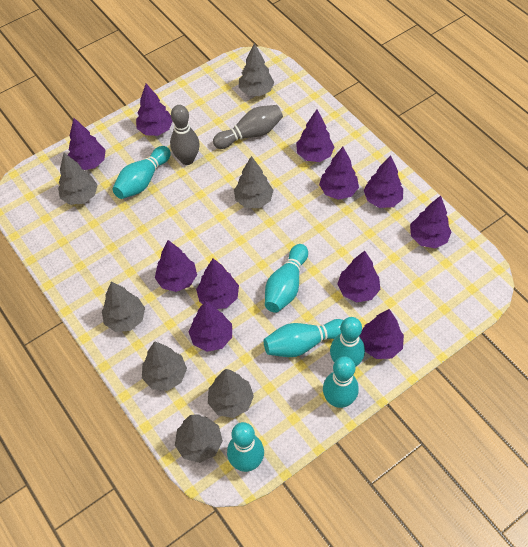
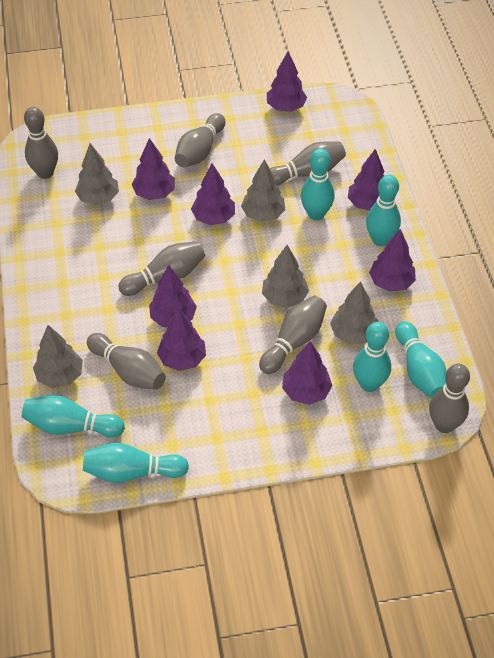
grey bowling pin: [170,105,200,165] [213,105,283,149] = 2 -> [24,107,58,179] [87,333,166,390] [118,241,205,296] [175,113,225,168] [259,296,327,374] [270,142,346,186] [429,364,470,433] = 7
grey tree: [58,153,98,205] [102,281,145,332] [142,341,187,391] [175,414,223,463] [208,369,254,418] [234,156,273,208] [239,43,274,96] = 7 -> [33,325,83,388] [75,143,119,205] [241,159,285,222] [262,245,309,308] [330,281,378,344] = 5
purple tree: [68,118,106,170] [136,84,173,136] [155,240,197,292] [189,301,232,352] [196,258,239,309] [296,110,334,162] [319,147,359,200] [337,251,380,302] [359,309,404,359] [364,155,403,208] [410,196,452,248] = 11 -> [132,138,175,200] [149,265,197,327] [157,307,206,371] [191,163,235,225] [267,51,307,112] [282,341,332,405] [348,149,385,211] [369,229,416,292] = 8

